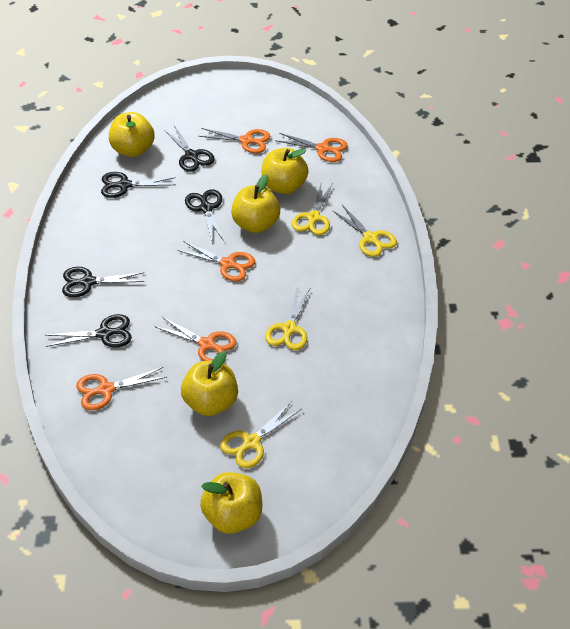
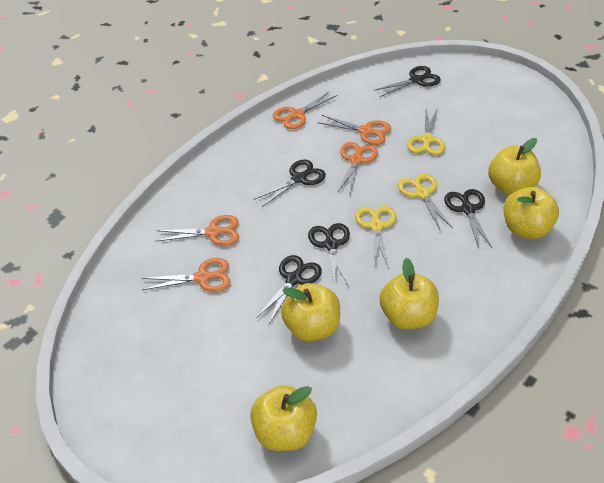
yellow scissors: [220,402,301,468] [265,286,311,350] [292,184,333,235] [332,205,397,257] = 4 -> [355,206,396,269] [398,174,453,231] [407,108,445,155] = 3

